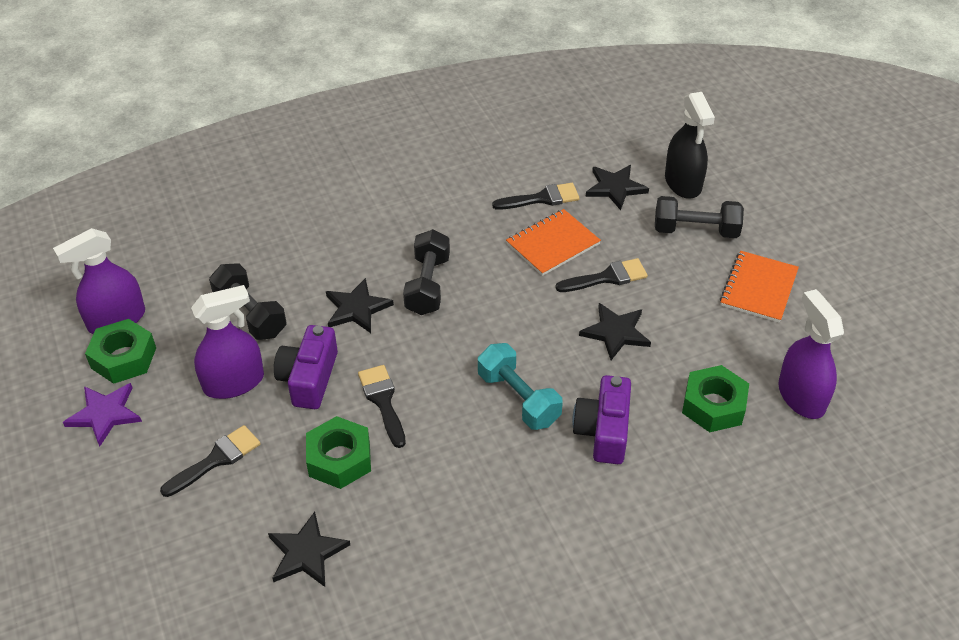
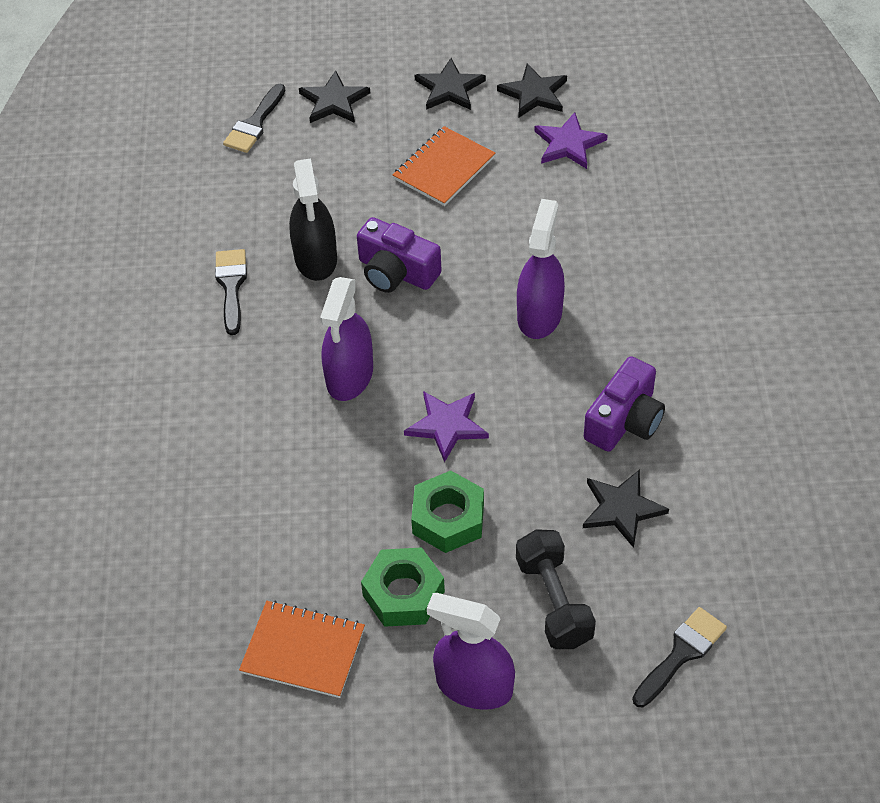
black brush: [160,425,261,497] [358,365,406,448] [492,183,579,210] [556,258,648,292] = 4 -> [215,249,247,335] [223,84,285,153] [632,607,727,707] = 3
black dumbbell: [209,263,287,340] [403,229,450,315] [655,196,744,238] = 3 -> [516,529,596,649] = 1
green nut: [85,319,156,384] [306,416,371,489] [682,365,749,432] = 3 -> [361,547,445,627] [411,470,484,553] = 2
purple star: [63,383,142,447] = 1 -> [404,391,489,463] [534,112,608,169] = 2
turquoise dumbbell: [478,343,563,430] = 1 -> none = 0

